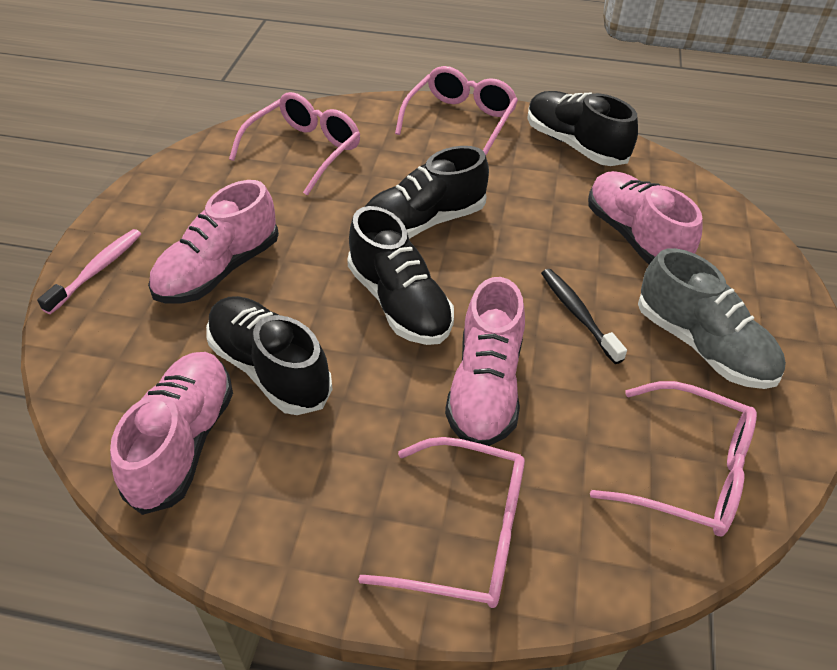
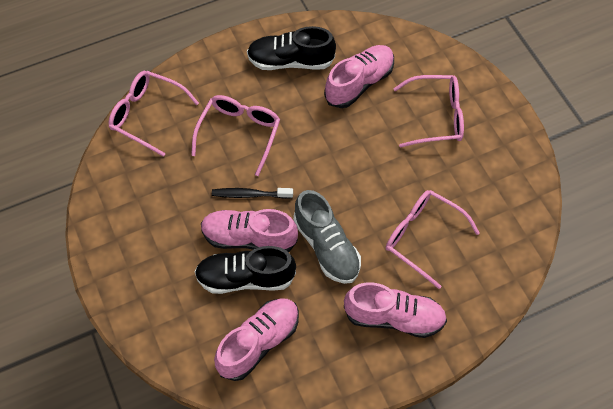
black shoe: [206,296,333,415] [347,206,454,345] [364,146,489,239] [527,91,638,166] = 4 -> [194,246,296,294] [247,26,336,70] = 2
pink toothbrush: [37,229,141,314] = 1 -> none = 0

